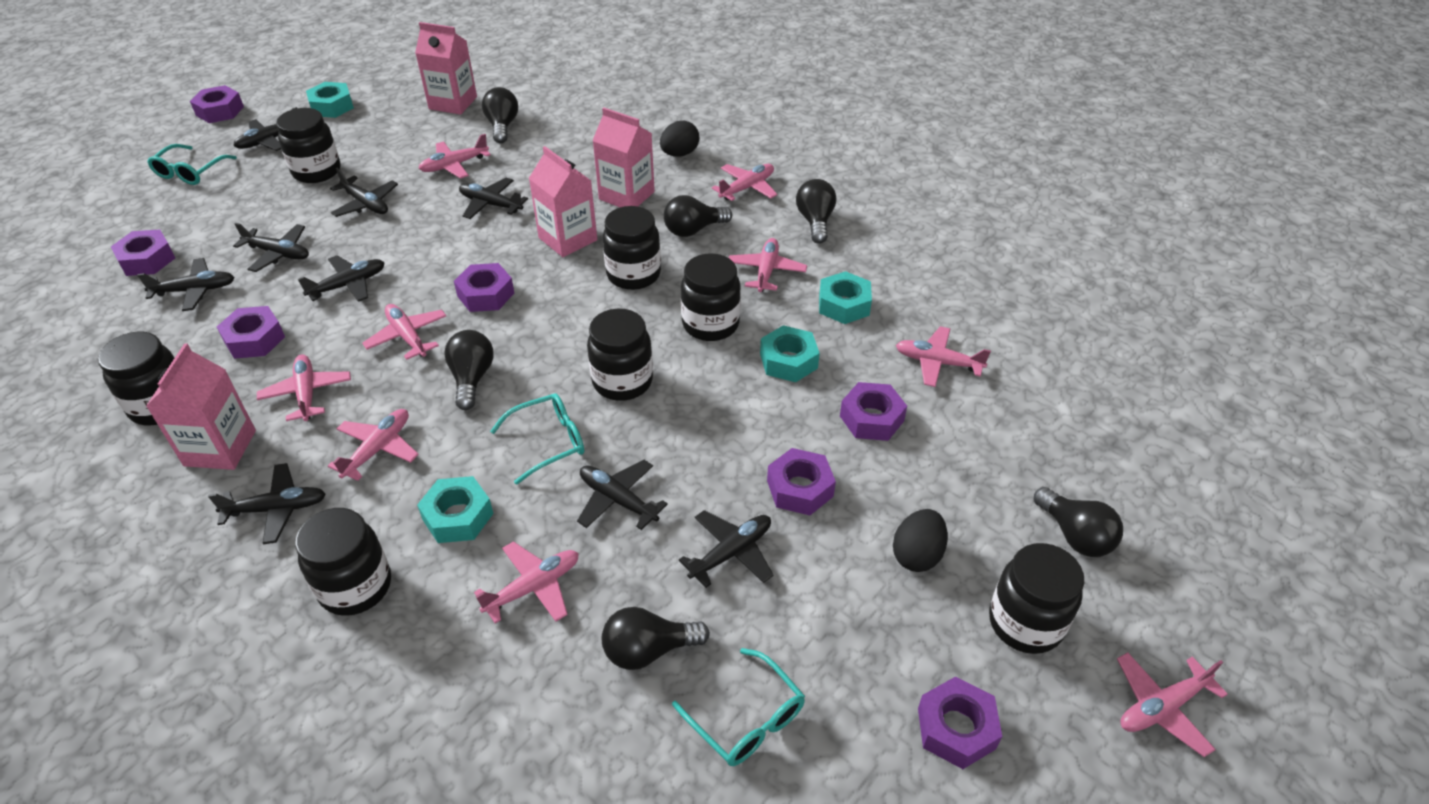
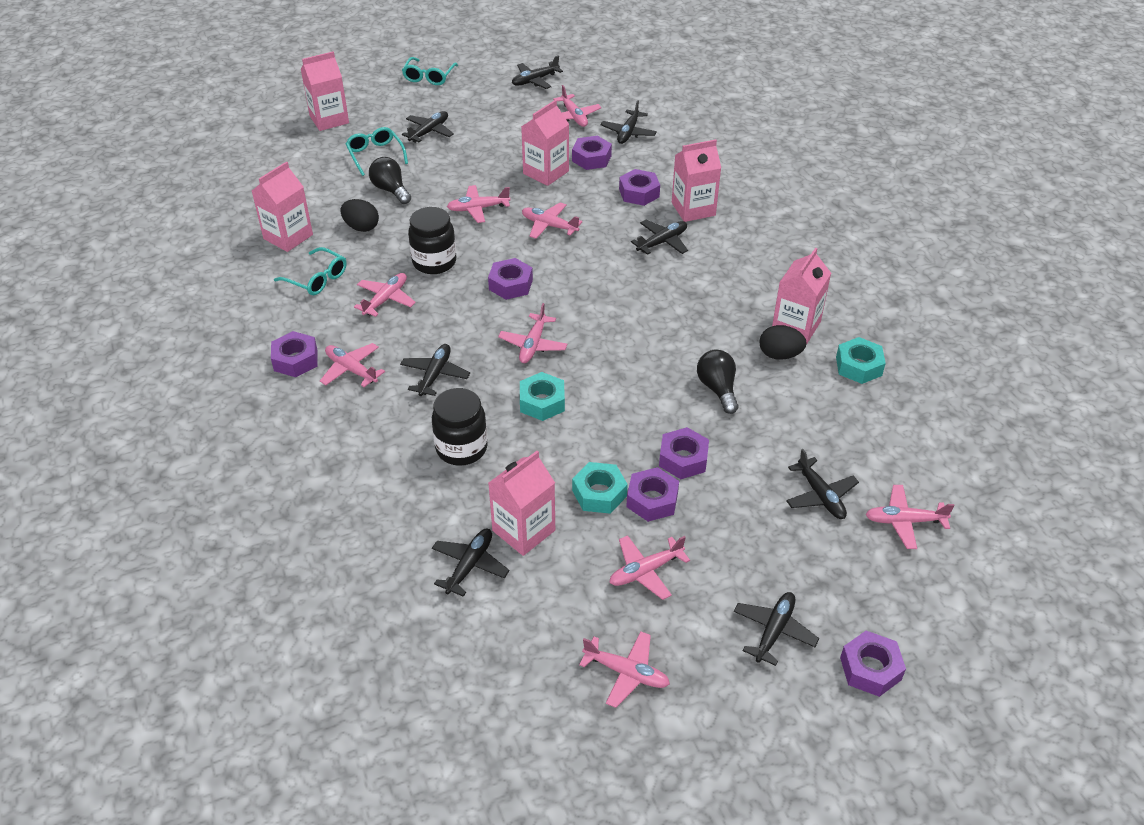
black jar: [98,332,174,425] [276,108,341,183] [295,508,391,616] [587,309,653,401] [603,206,661,290] [681,254,741,341] [989,543,1084,654] = 7 -> [408,207,456,274] [432,388,488,466] = 2
black light bulb: [444,330,494,410] [482,87,518,143] [602,607,710,670] [664,195,732,237] [796,179,836,244] [1034,487,1123,557] = 6 -> [369,157,411,204] [697,349,738,414] = 2
black plane: [137,258,235,311] [208,463,326,544] [233,107,297,151] [233,223,309,272] [298,255,385,302] [330,168,398,217] [459,178,528,219] [577,460,668,530] [679,510,774,588] = 9 -> [400,344,470,396] [402,111,454,143] [432,529,510,597] [512,55,563,89] [600,100,657,144] [631,220,688,255] [734,592,819,666] [786,449,859,519] = 8
pink carton: [146,343,256,470] [415,22,477,115] [529,146,597,257] [592,107,655,207] = 4 -> [252,162,313,252] [301,51,349,131] [488,451,555,556] [521,100,569,186] [672,139,721,222] [772,248,831,343] = 6
turquoise nut: [306,82,354,118] [417,476,494,543] [760,325,820,382] [819,271,872,324] = 4 -> [520,372,565,421] [572,462,628,514] [836,337,886,384] = 3

